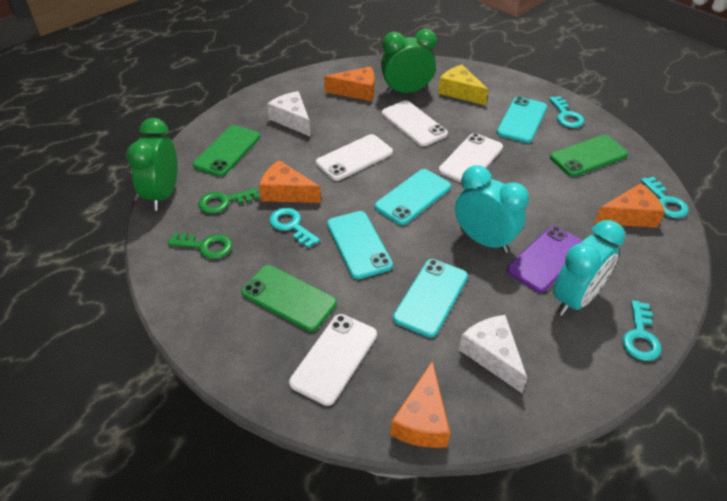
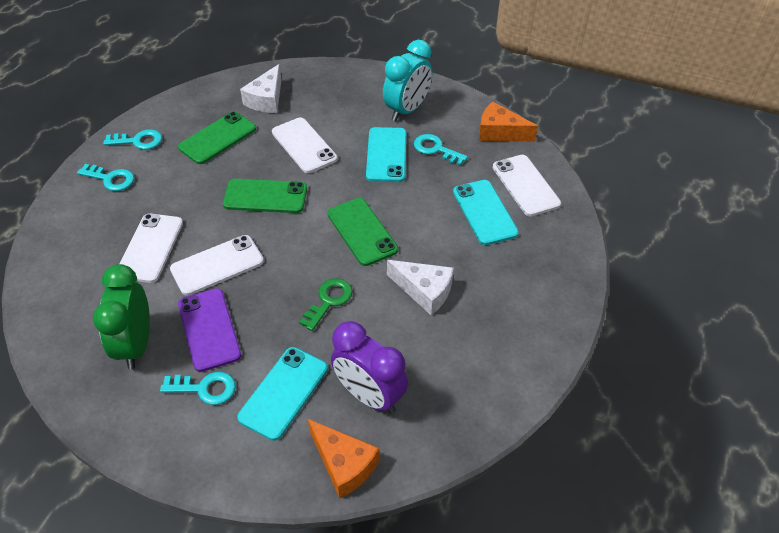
green clock: [126,118,178,211] [381,29,437,94] = 2 -> [93,264,150,369] = 1
green key: [168,233,232,259] [198,188,259,214] = 2 -> [299,278,353,331] = 1
orange cheese: [259,160,321,203] [324,66,374,101] [390,361,450,448] [594,183,665,228] = 4 -> [308,419,379,498] [479,101,538,142] = 2
purple clock: none = 0 -> [331,321,408,414] = 1
turquoise clock: [455,165,529,253] [553,220,625,316] = 2 -> [383,40,432,121] = 1
turquoise phone: [327,211,393,279] [375,169,451,225] [393,259,468,338] [497,96,547,143] = 4 -> [237,347,328,441] [366,127,406,182] [453,180,519,245] = 3
yellow cheese: [438,65,488,105] = 1 -> none = 0

